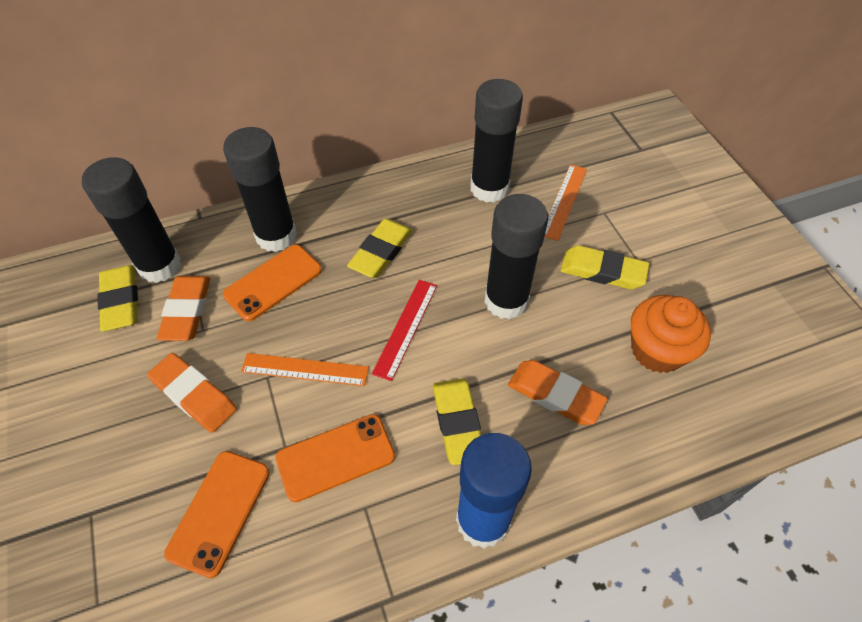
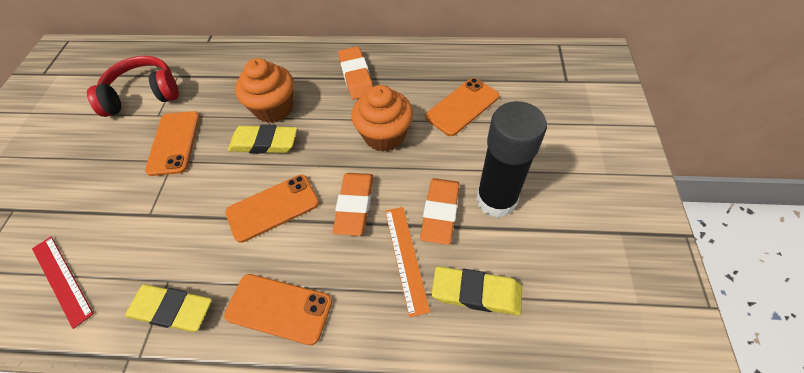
black glue stick: [82,157,181,283] [223,127,297,252] [470,79,523,203] [484,194,548,319] = 4 -> [476,101,547,218] = 1
blue glue stick: [456,433,532,549] = 1 -> none = 0
orange cupcake: [631,295,711,373] = 1 -> [235,58,294,123] [352,85,413,152] = 2
orange phone: [164,451,270,578] [223,245,322,321] [276,414,395,502] = 3 -> [145,111,200,176] [224,274,332,345] [225,175,319,243] [425,78,499,136] = 4
orange ruler: [241,353,369,386] [545,164,587,241] = 2 -> [385,207,430,317] = 1
red headphones: none = 0 -> [87,56,179,117] = 1
yellow eraser: [97,265,138,332] [347,219,413,278] [432,378,481,465] [560,245,649,289] = 4 -> [125,284,212,332] [228,125,297,154] [432,266,522,315] = 3

